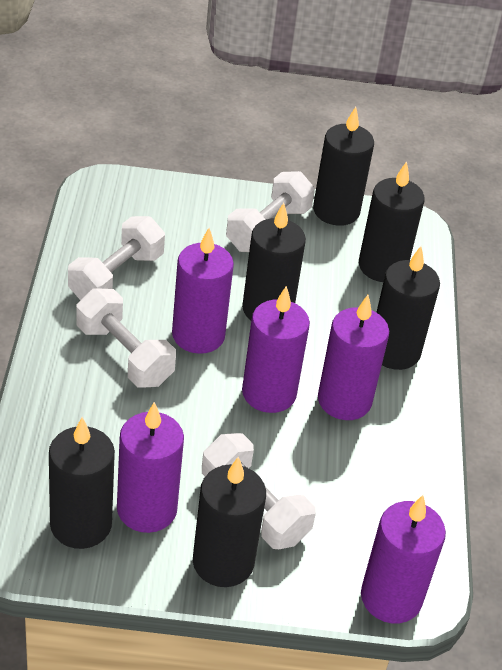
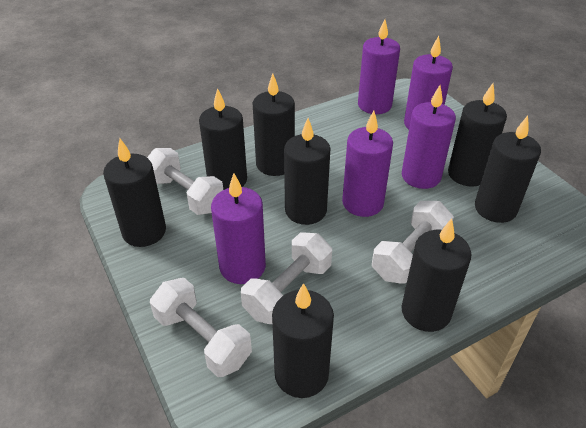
black candle: [49,417,115,549] [193,457,266,587] [242,203,306,321] [313,107,374,226] [359,161,425,282] [376,246,440,370] = 6 -> [103,138,166,247] [199,88,247,190] [253,73,295,176] [272,283,334,398] [284,118,331,225] [401,218,472,332] [448,83,507,187] [475,116,541,223] = 8

